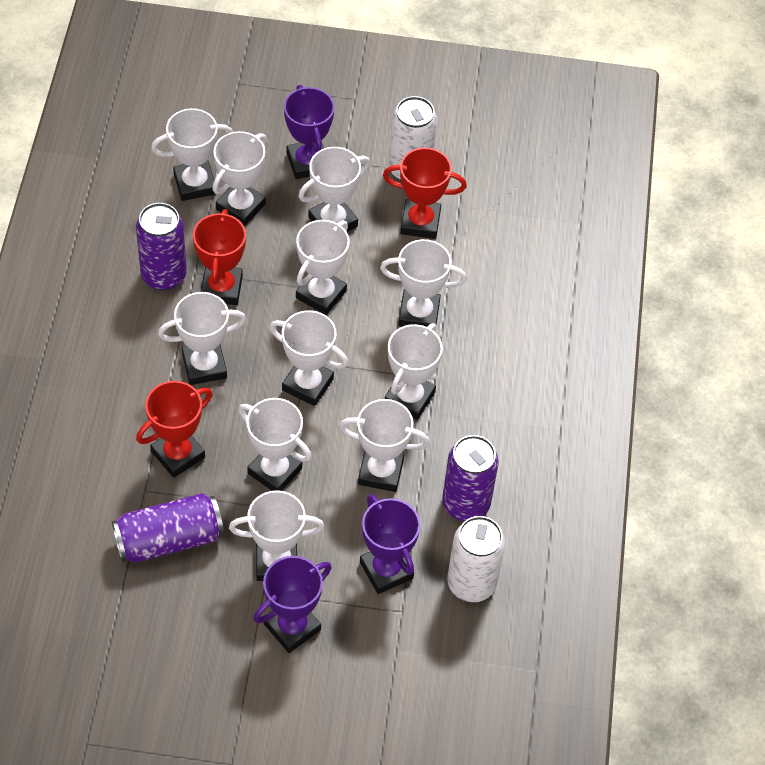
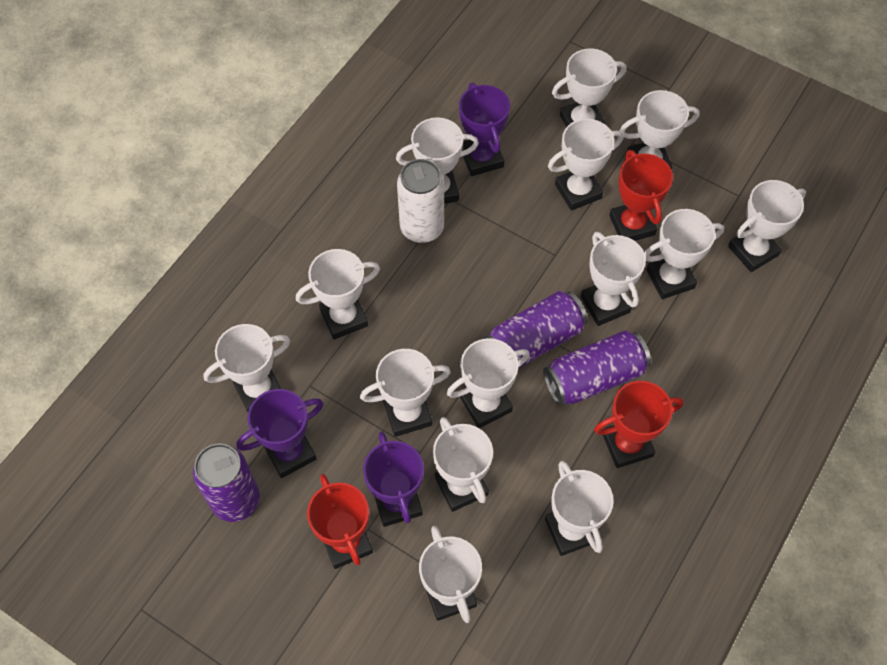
white can: [389,96,437,181] [447,516,505,602] = 2 -> [397,159,444,243] = 1
white trophy: [151,108,233,201] [158,292,246,385] [212,131,267,226] [229,490,324,581] [238,398,312,491] [270,310,348,406] [296,220,349,315] [298,147,370,232] [339,399,430,492] [380,239,467,327] [384,323,443,420] = 11 -> [204,324,290,412] [295,249,380,340] [360,349,451,437] [396,117,479,204] [419,526,482,623] [433,417,493,512] [447,338,530,428] [545,461,614,556] [548,119,623,211] [552,48,627,127] [581,232,646,326] [620,90,700,170] [645,209,724,299] [728,180,806,272] = 14

